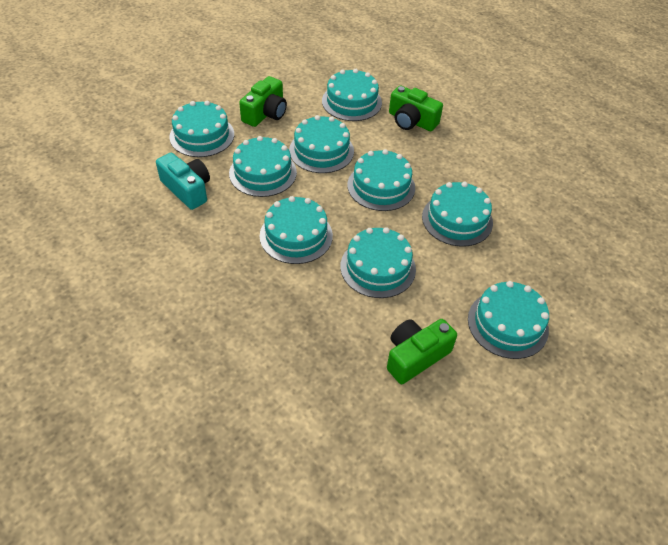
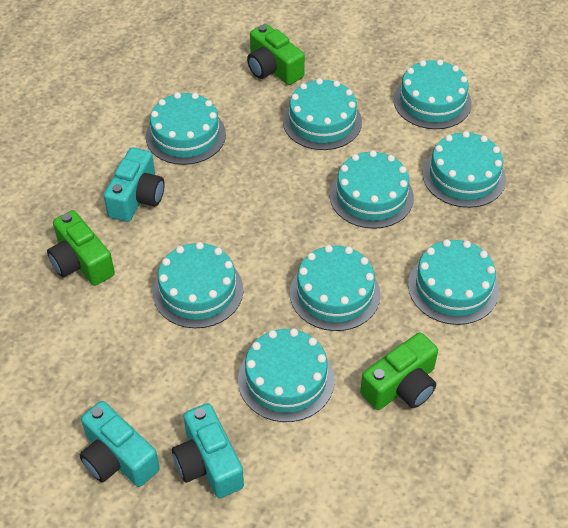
turquoise camera: [156,153,210,210] = 1 -> [80,401,160,487] [104,147,165,222] [172,403,244,498] = 3

